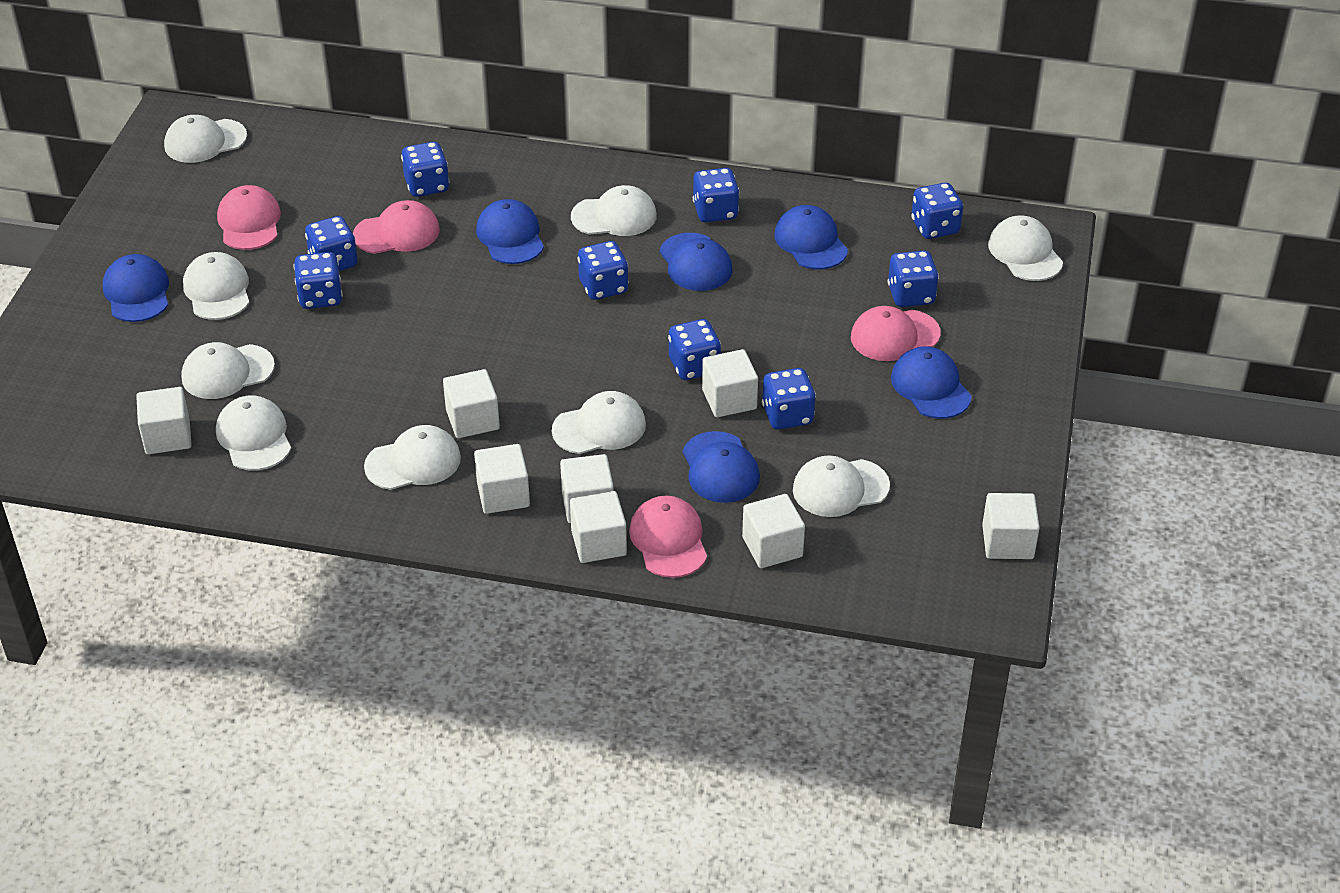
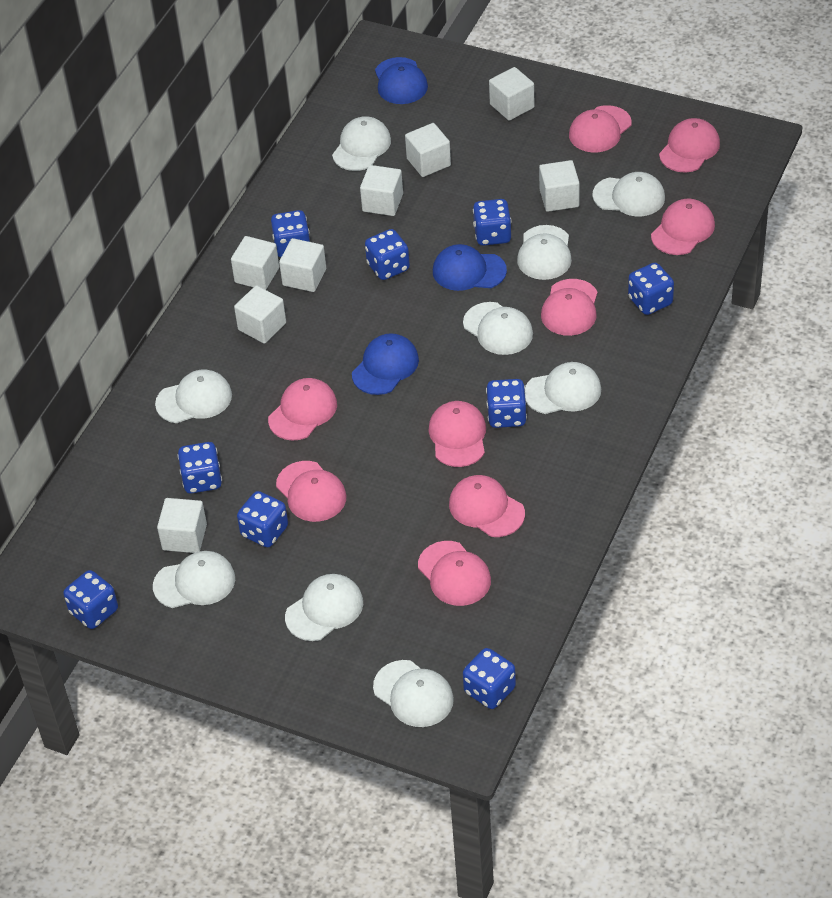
blue cap: [103,254,169,322] [476,199,544,264] [660,233,733,291] [683,431,760,503] [774,205,848,269] [891,346,971,419] = 6 -> [352,333,419,395] [375,57,428,104] [433,244,507,291] = 3
pink cap: [217,185,281,250] [353,200,440,254] [629,496,707,578] [851,306,941,361] = 4 -> [268,378,337,441] [276,461,347,522] [418,541,491,606] [429,401,486,467] [449,475,525,537] [541,279,598,336] [569,105,632,152] [651,199,715,255] [659,118,720,173] = 9

